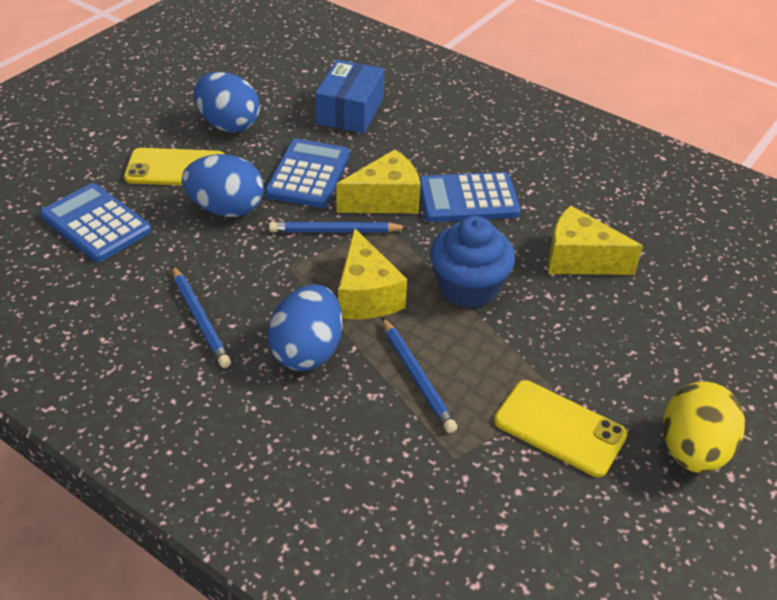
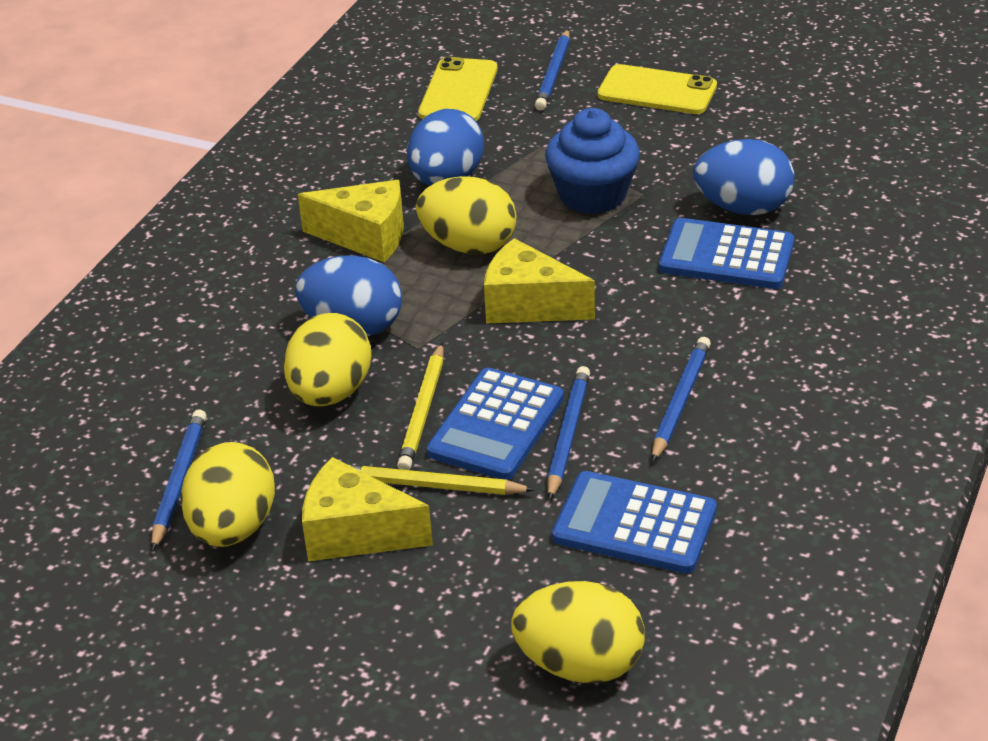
blue box: [315,60,384,133] = 1 -> none = 0
blue pencil: [172,266,231,368] [269,222,408,233] [381,317,457,433] = 3 -> [151,409,207,551] [535,29,570,111] [547,366,590,501] [652,337,711,462] = 4
yellow egg: [663,382,745,473] = 1 -> [181,442,275,547] [284,313,372,406] [416,176,517,254] [511,581,645,684] = 4
yellow pencil: none = 0 -> [349,465,535,495] [397,343,444,470] = 2

